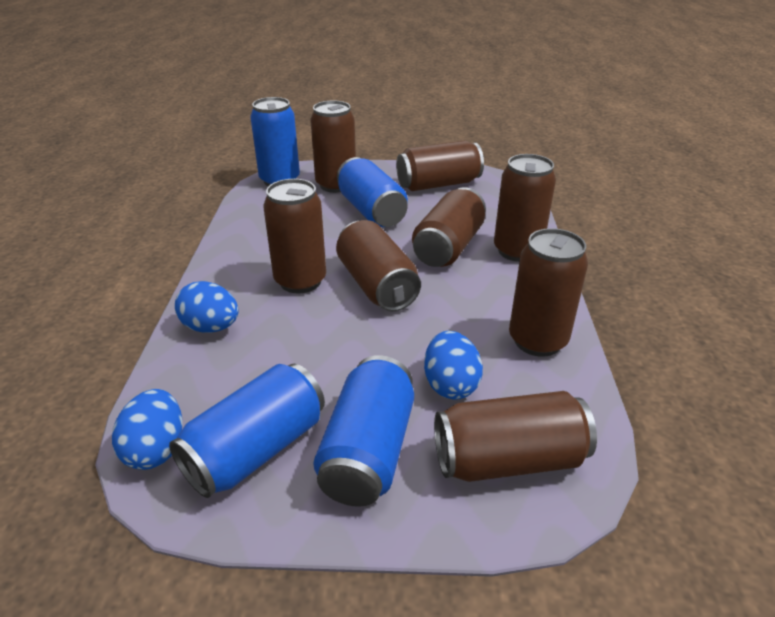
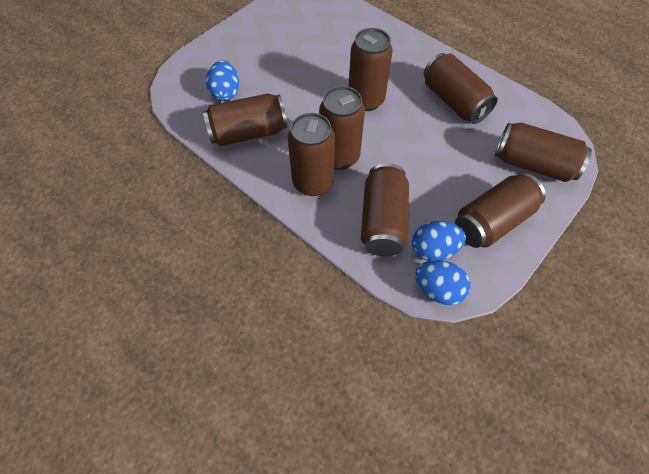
blue can: [169,364,325,498] [250,97,300,186] [313,355,414,507] [337,157,408,227] = 4 -> none = 0

